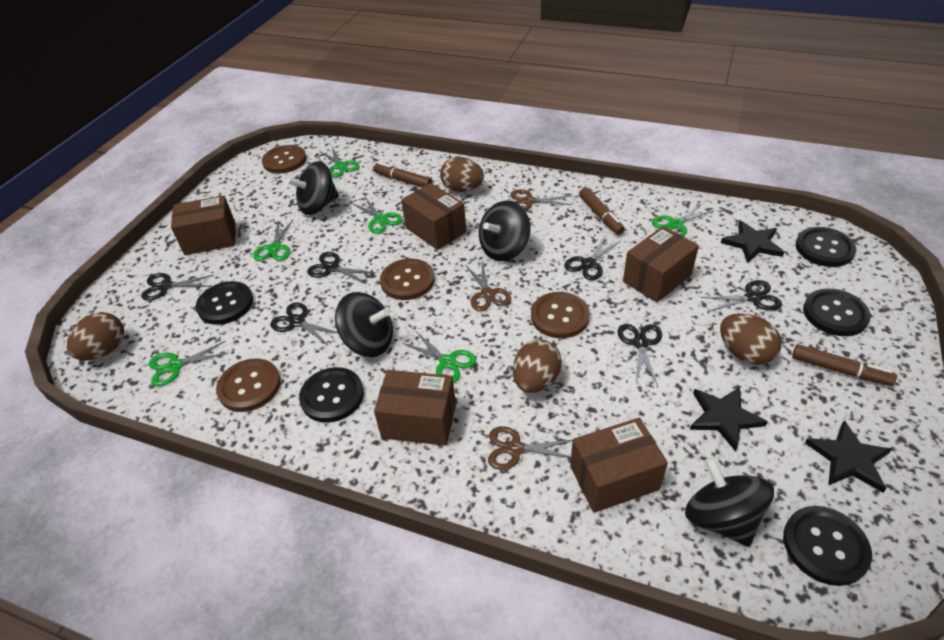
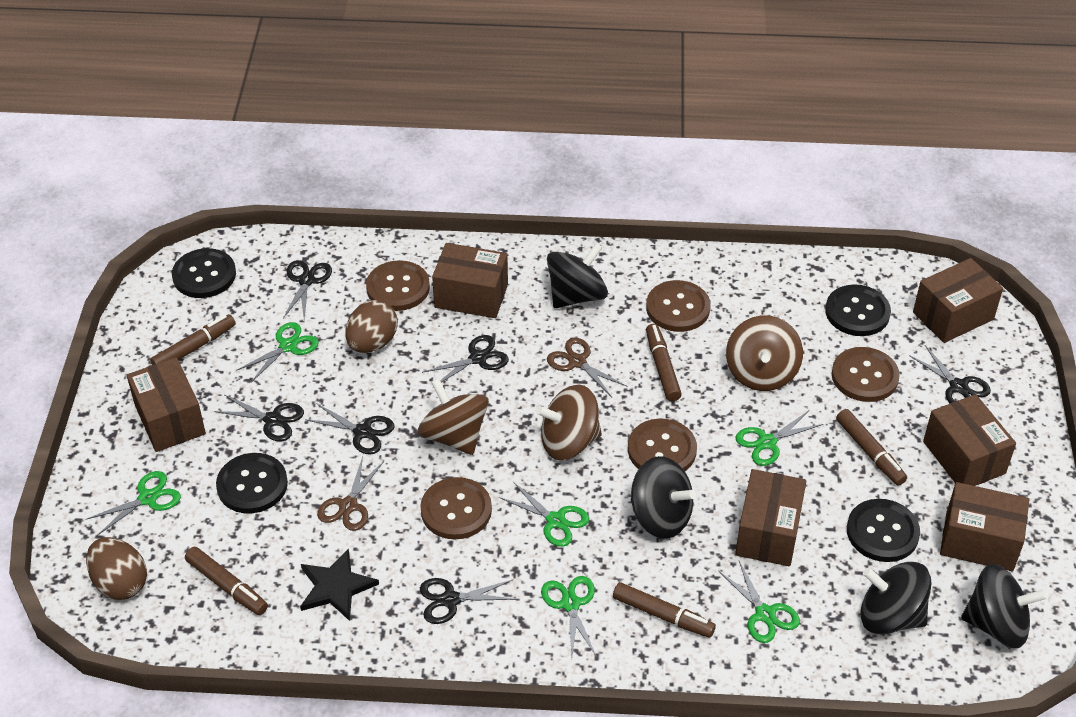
black button: [196,281,253,325] [299,367,364,423] [783,506,872,586] [796,227,856,267] [803,289,871,336] = 5 -> [172,248,236,298] [216,453,288,513] [825,284,891,336] [847,499,920,562] = 4
black star: [690,387,768,451] [721,220,784,263] [805,420,892,493] = 3 -> [300,548,379,621] = 1
brown box: [171,195,236,255] [374,370,456,446] [401,183,466,250] [570,418,668,513] [623,226,699,302] = 5 -> [127,357,206,452] [432,243,508,318] [735,469,806,566] [913,258,1003,343] [923,394,1016,486] [940,482,1029,571] = 6
brown button: [216,358,281,412] [262,145,306,174] [380,259,435,300] [531,292,590,338] = 4 -> [366,260,430,311] [420,477,492,539] [628,418,697,471] [646,280,711,332] [832,347,900,402] = 5
brown egg: [67,312,124,361] [440,157,484,192] [513,339,562,393] [720,313,782,365] = 4 -> [86,537,147,600] [345,300,398,353] = 2
brown marker: [374,162,432,187] [579,188,625,235] [792,344,897,386] = 3 -> [150,314,236,365] [185,547,268,615] [613,582,716,638] [646,324,682,401] [836,409,907,486] = 5
brown scissors: [466,261,511,312] [488,426,573,470] [510,189,572,211] = 3 -> [317,456,384,531] [547,337,627,397] = 2
brown spinning top: none = 0 -> [418,378,489,455] [536,385,602,460] [726,315,803,391] = 3

